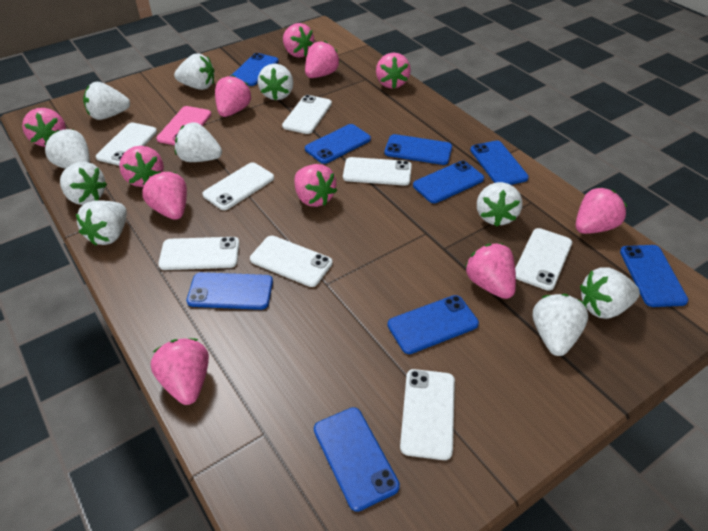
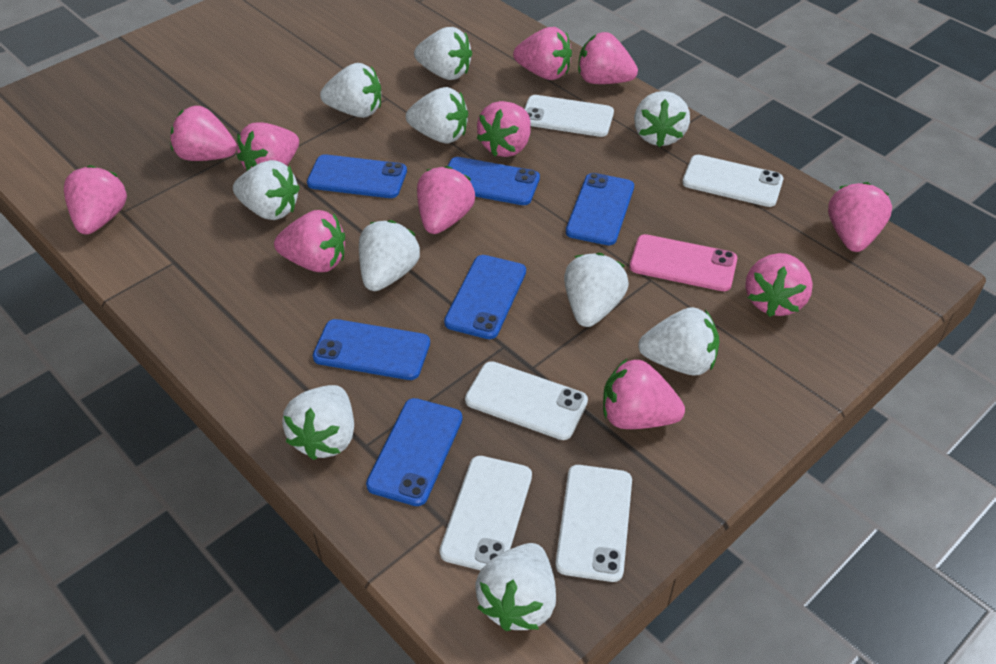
blue phone: [187,272,273,310] [232,53,279,86] [305,124,371,164] [314,407,400,512] [384,134,452,165] [387,295,479,354] [413,161,484,203] [470,141,529,185] [620,245,688,307] = 9 -> [307,154,407,198] [313,319,430,380] [366,398,463,506] [444,255,526,339] [448,157,540,205] [566,173,634,245] = 6
white phone: [96,122,157,166] [158,237,240,270] [203,162,274,210] [250,236,333,287] [282,95,332,134] [343,157,412,186] [400,369,455,460] [515,228,572,291] = 8 -> [440,456,532,570] [465,361,588,440] [524,95,614,137] [555,465,632,582] [682,155,783,207] = 5

